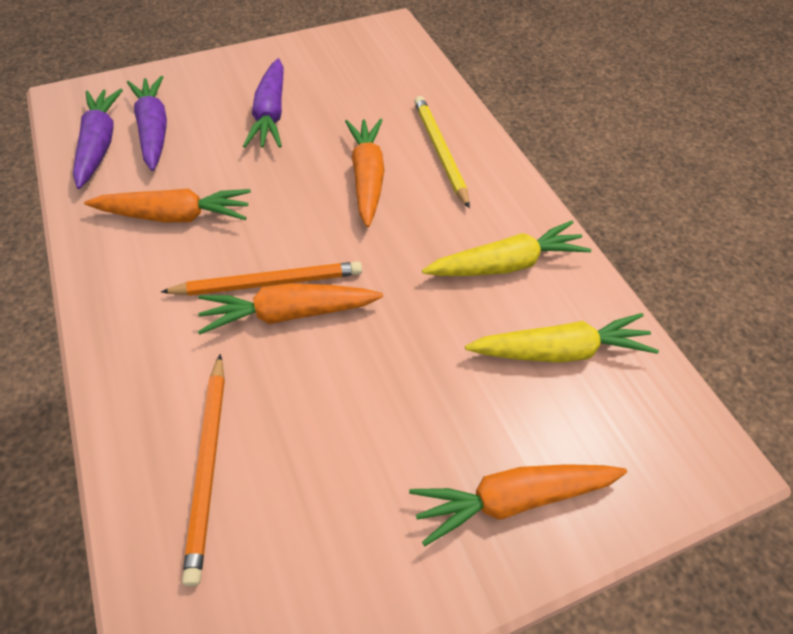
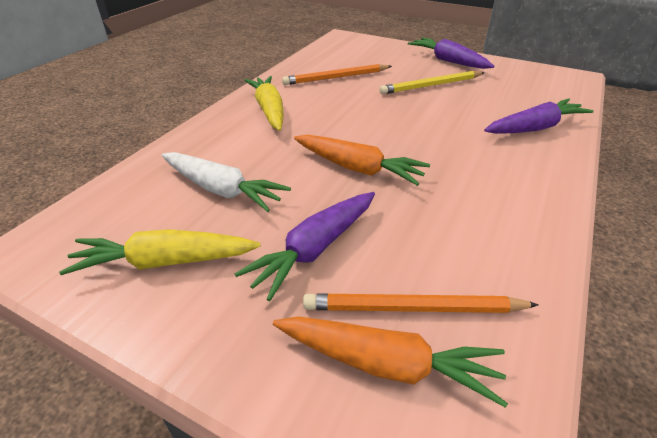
orange carrot: [84,188,251,222] [198,283,383,335] [345,119,385,227] [409,464,627,546] = 4 -> [273,316,508,408] [294,135,430,186] = 2
white carrot: none = 0 -> [162,152,291,212] = 1

